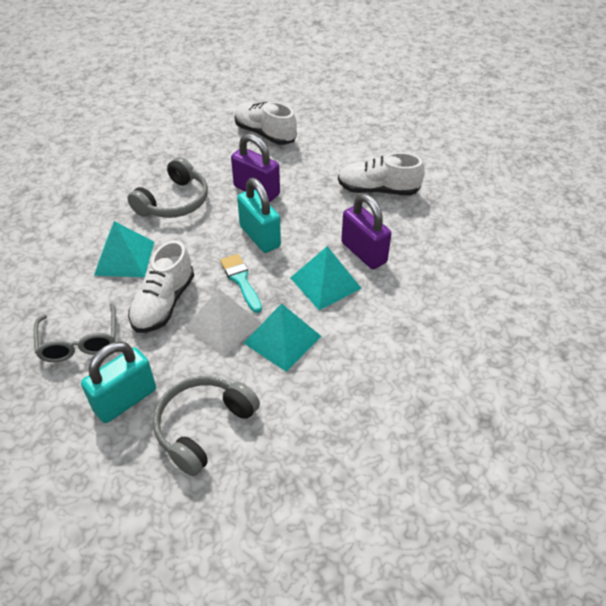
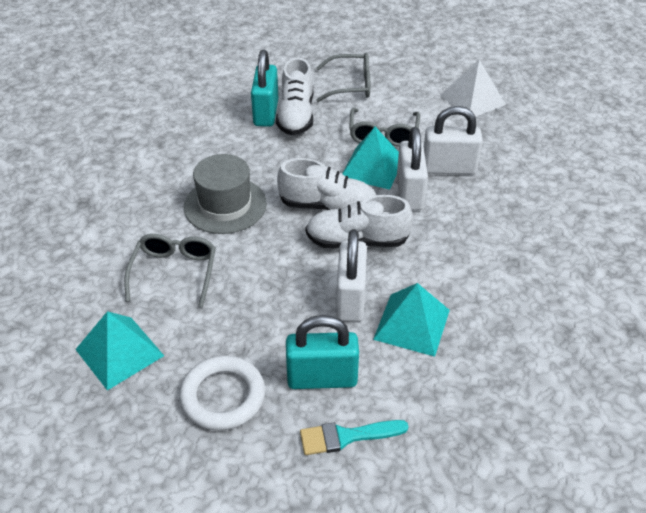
grey glasses: [34,303,116,362] = 1 -> [124,234,216,307] [316,53,370,102] [349,108,420,147] = 3
grey hat: none = 0 -> [184,154,267,234] = 1
grey headphones: [127,157,208,218] [153,376,260,476] = 2 -> none = 0
purple padlock: [231,133,280,202] [341,194,392,269] = 2 -> none = 0
white padlock: none = 0 -> [336,229,367,322] [397,127,428,210] [424,106,483,175] = 3
white ring: none = 0 -> [179,356,265,431] = 1

